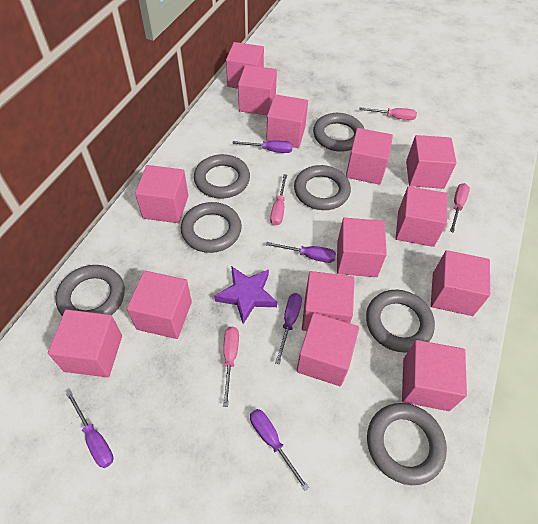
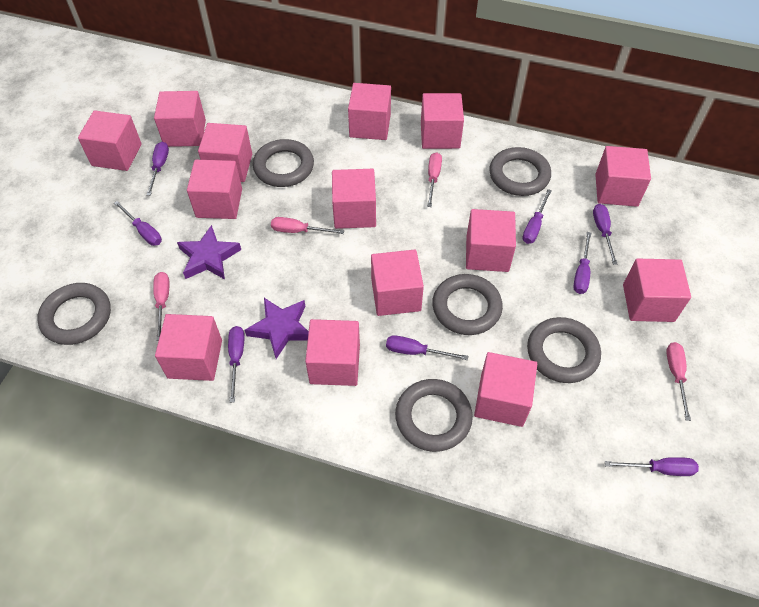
grey ring: [55,265,125,316] [181,202,242,253] [194,154,250,198] [294,165,351,210] [313,113,364,152] [366,290,435,352] [367,403,447,485] = 7 -> [37,283,111,345] [253,139,314,187] [395,379,473,452] [432,274,503,335] [489,147,551,196] [527,317,601,383] = 6
purple screwdriver: [66,391,114,468] [232,140,293,153] [250,409,309,491] [266,242,336,263] [275,293,302,364] = 5 -> [114,201,162,246] [147,142,169,196] [228,326,244,403] [386,335,468,360] [523,189,552,244] [573,232,591,294] [593,204,618,265] [605,457,699,476] = 8
purple star: [214,266,277,324] = 1 -> [177,225,241,279] [245,298,309,359] = 2

